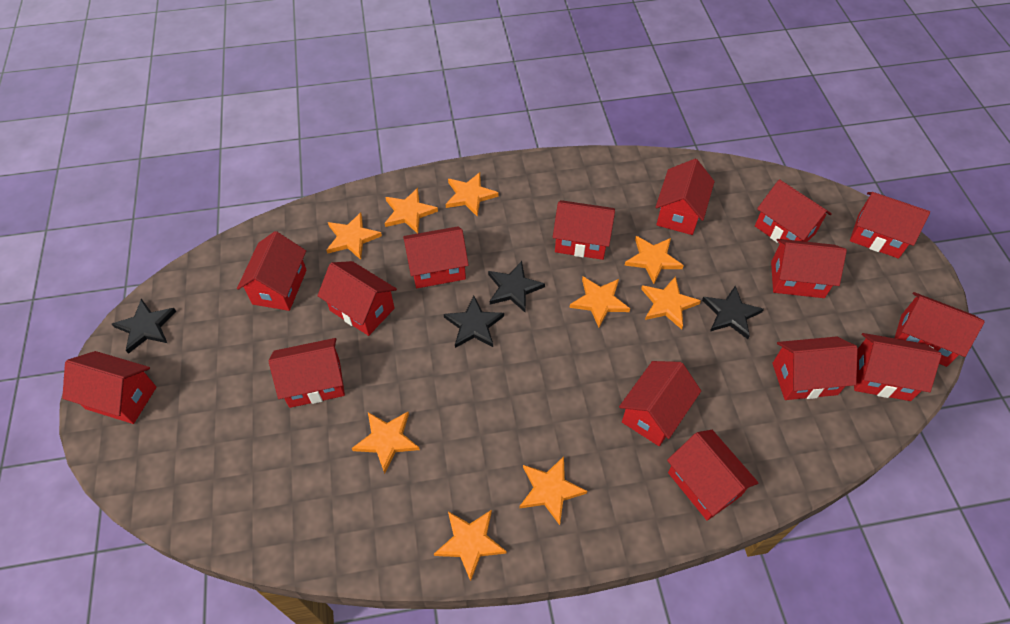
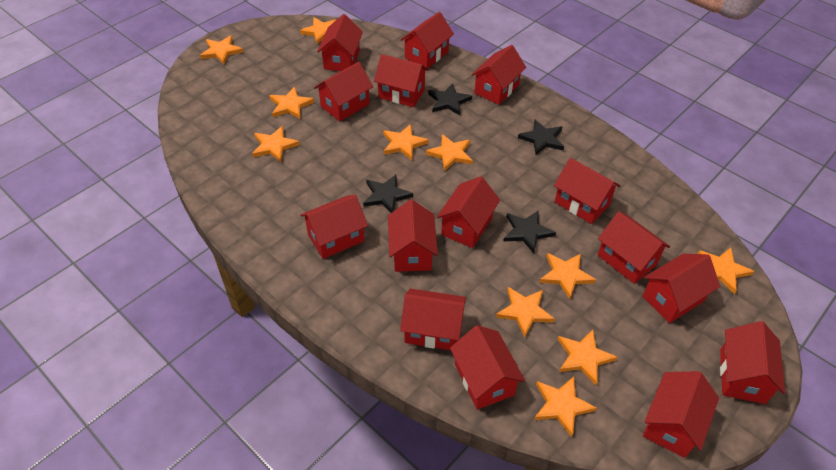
orange star: [327,212,382,260] [352,412,420,474] [385,188,438,234] [434,510,507,581] [446,172,499,217] [519,456,587,525] [569,277,630,327] [624,236,684,284] [641,276,701,329] = 9 -> [200,36,243,64] [252,126,300,162] [269,87,314,119] [300,17,337,44] [383,124,429,160] [426,134,473,171] [496,287,555,337] [534,376,597,437] [539,253,596,299] [558,330,617,385] [698,247,755,294] = 11

